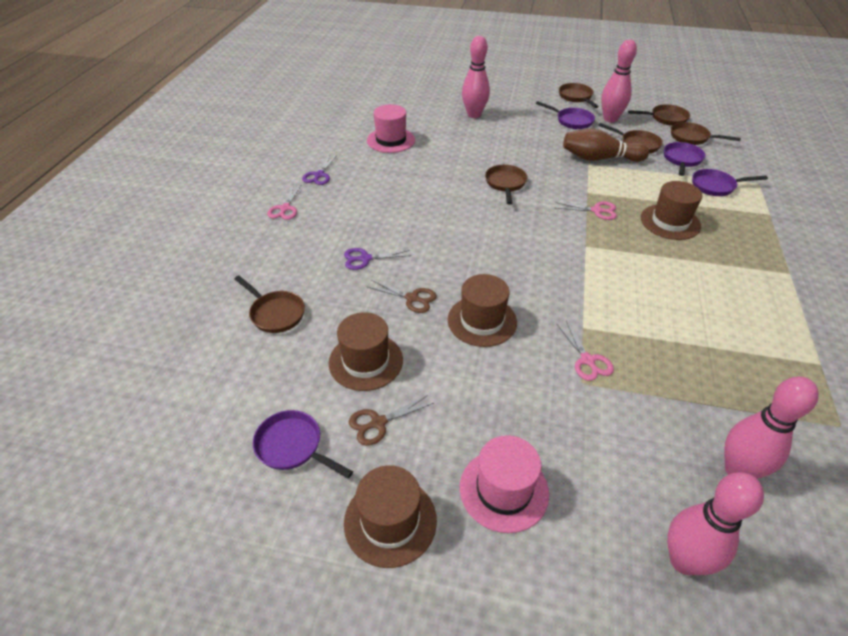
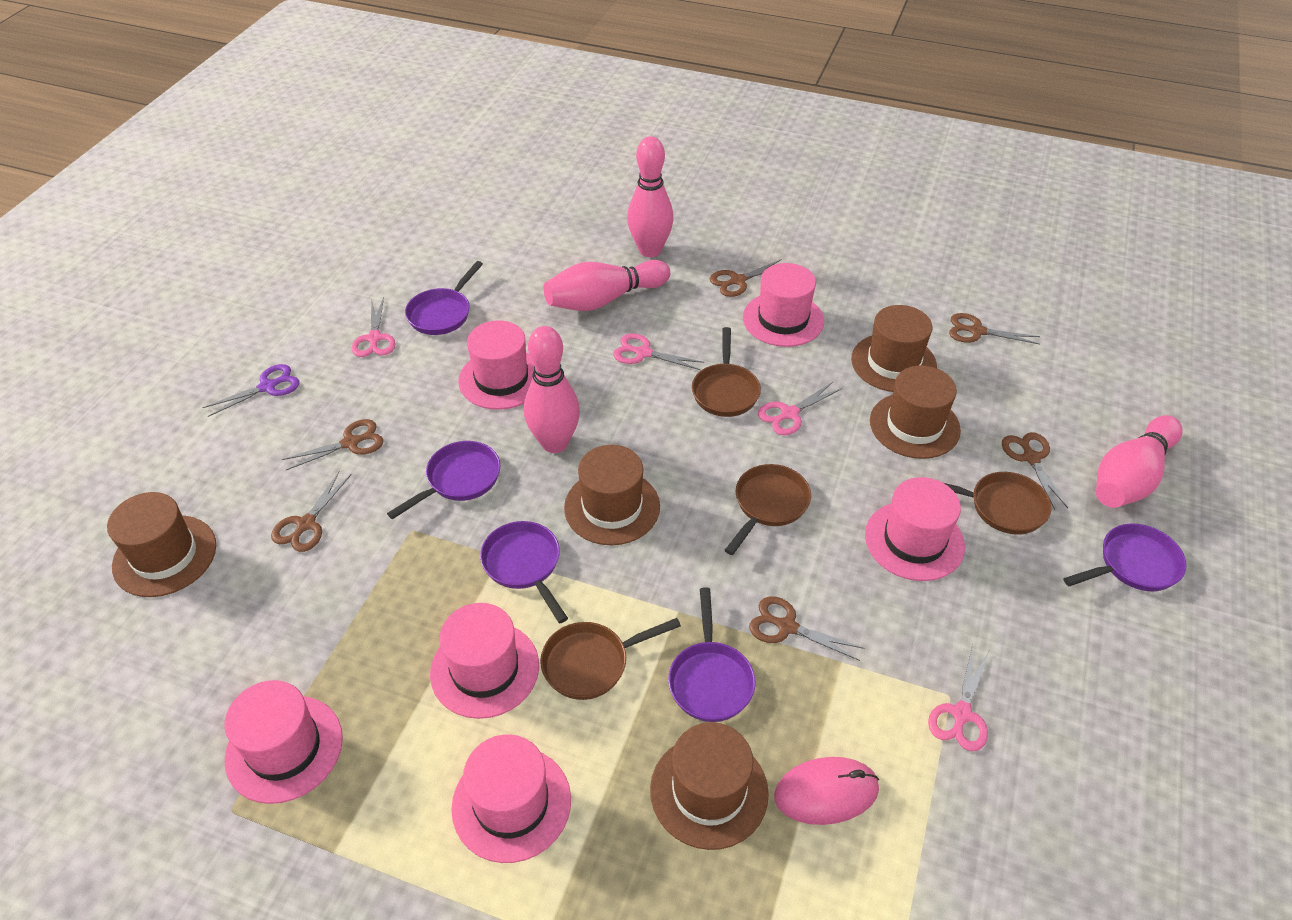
brown bowling pin: [563,129,649,162] = 1 -> none = 0
brown hat: [329,312,403,391] [344,465,437,568] [448,274,517,347] [641,181,703,240] = 4 -> [107,492,216,597] [564,445,660,545] [650,722,769,850] [851,305,937,392] [870,365,961,459] = 5
brown pan: [234,276,305,333] [485,165,527,205] [559,83,599,108] [598,123,663,153] [628,104,690,126] [671,122,741,145] = 6 -> [540,618,681,700] [692,327,761,417] [725,464,811,555] [944,472,1052,535] = 4
brown scissors: [349,395,434,446] [368,280,437,313] = 2 -> [271,471,352,552] [282,419,383,470] [710,259,782,297] [749,596,865,661] [949,313,1040,344] [1002,432,1068,510] = 6
pink hat: [367,104,415,153] [460,435,549,533] = 2 -> [224,680,343,804] [430,603,539,719] [451,734,571,863] [458,320,534,410] [743,263,824,347] [865,477,965,581] = 6
pink mouse: none = 0 -> [774,757,879,825] = 1
pink scissors: [267,184,301,220] [555,202,617,220] [557,321,614,381] = 3 -> [352,297,396,357] [613,333,704,370] [758,382,842,435] [928,645,989,751] = 4
purple pan: [253,410,353,479] [536,101,595,129] [664,142,706,176] [692,169,768,196] = 4 -> [387,441,500,519] [405,261,483,335] [480,521,568,623] [668,587,755,722] [1064,523,1186,591] = 5
purple scissors: [302,155,337,185] [344,248,411,270] = 2 -> [202,364,299,417] = 1

